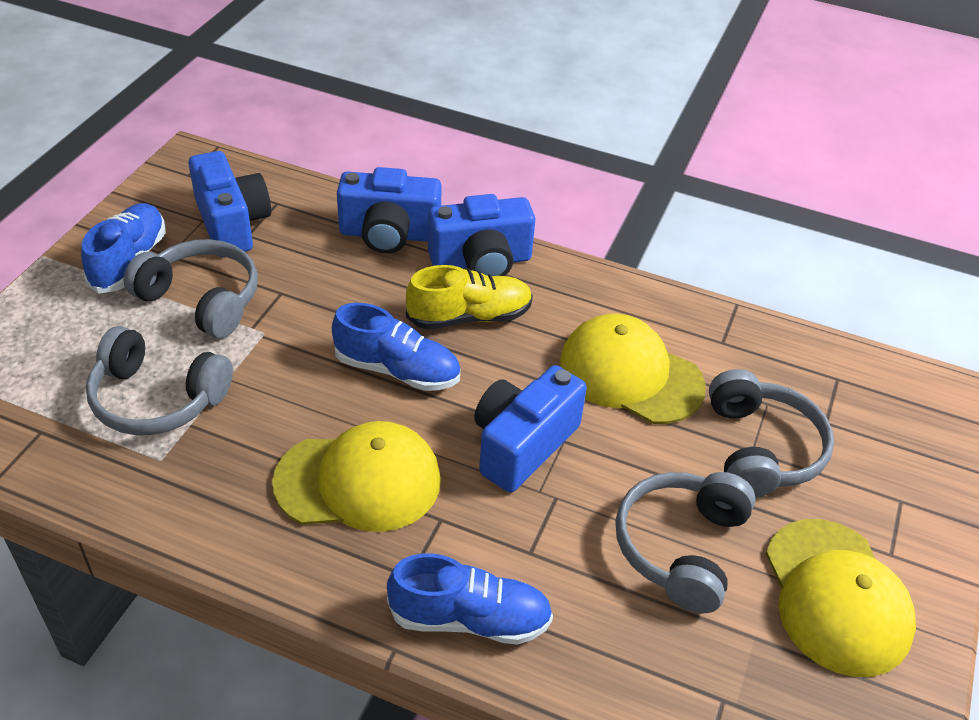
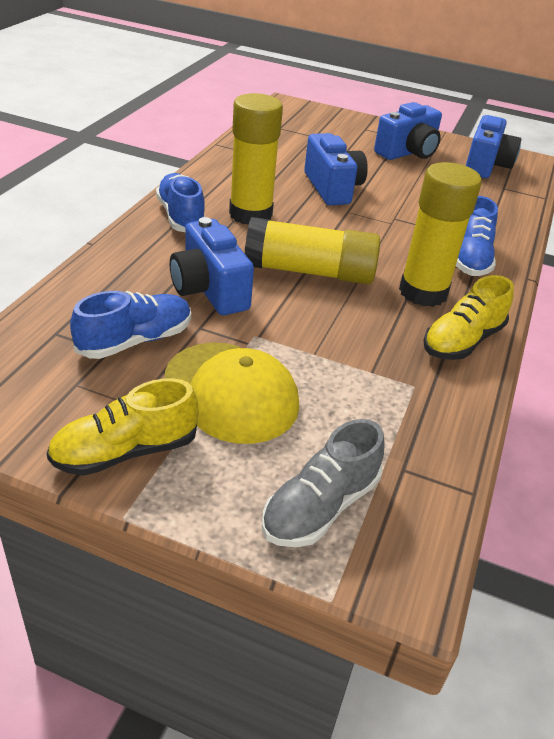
grey headphones: [86,326,233,435] [124,239,258,338] [615,472,756,613] [709,369,834,498] = 4 -> none = 0
grey shoe: none = 0 -> [262,419,385,547] = 1
yellow cap: [272,421,441,532] [560,314,706,424] [766,519,916,677] = 3 -> [165,342,299,444] = 1
yellow glue stick: none = 0 -> [229,93,283,225] [245,217,380,284] [399,162,482,307] = 3
yellow shoe: [406,265,533,330] = 1 -> [47,378,199,476] [423,275,514,360] = 2

